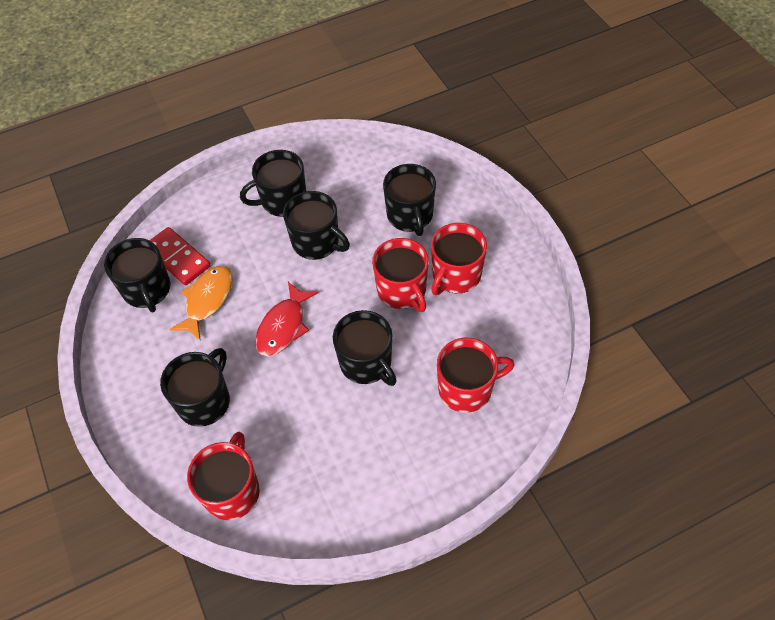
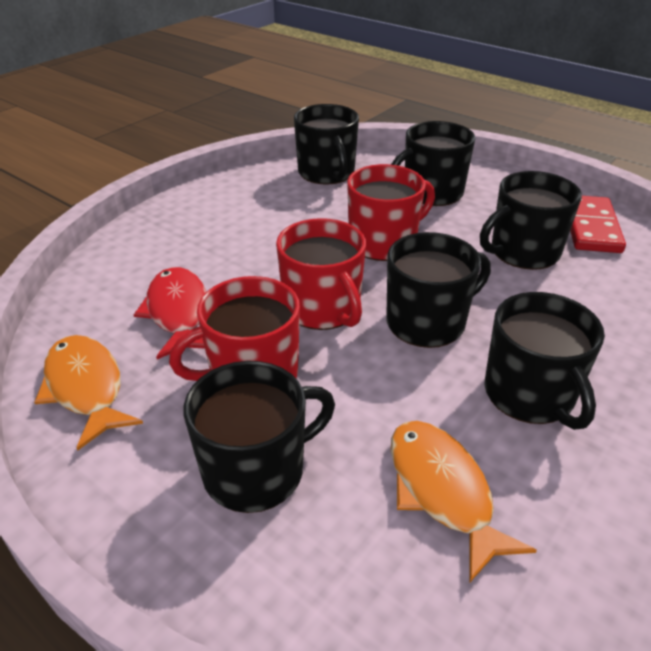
orange fish: [169,266,232,341] = 1 -> [34,335,143,451] [391,421,537,583] = 2
red mug: [187,432,260,520] [372,238,429,312] [431,223,487,295] [437,338,514,413] = 4 -> [169,276,300,381] [276,218,366,330] [347,164,435,261] = 3

